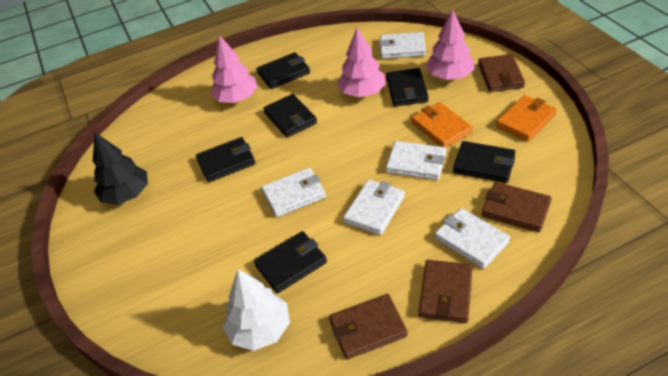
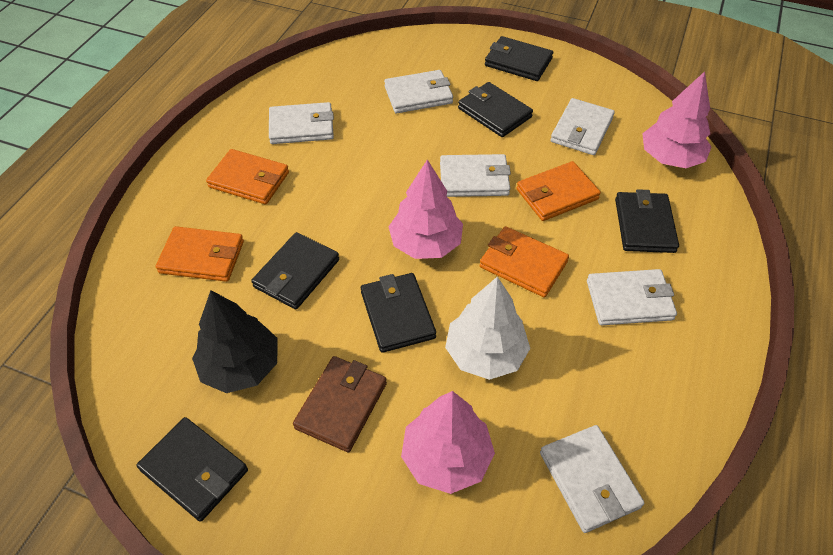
brown wallet: [329,294,408,359] [419,260,473,323] [478,54,525,92] [482,182,552,232] = 4 -> [293,356,387,452] = 1
orange wallet: [412,102,473,148] [496,95,557,142] = 2 -> [156,226,244,282] [206,149,289,204] [480,226,569,297] [516,161,601,221] = 4
white wallet: [261,168,326,217] [343,180,405,235] [379,32,426,59] [386,141,446,180] [435,208,510,269] = 5 -> [269,102,334,144] [384,70,453,113] [440,154,511,197] [540,425,644,533] [550,98,615,155] [587,269,677,325] = 6

